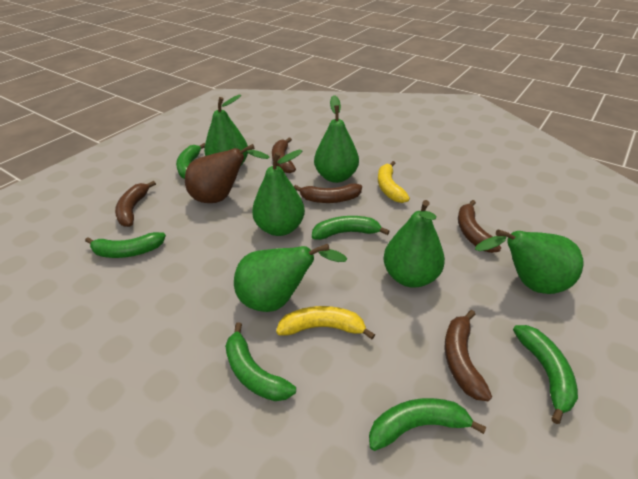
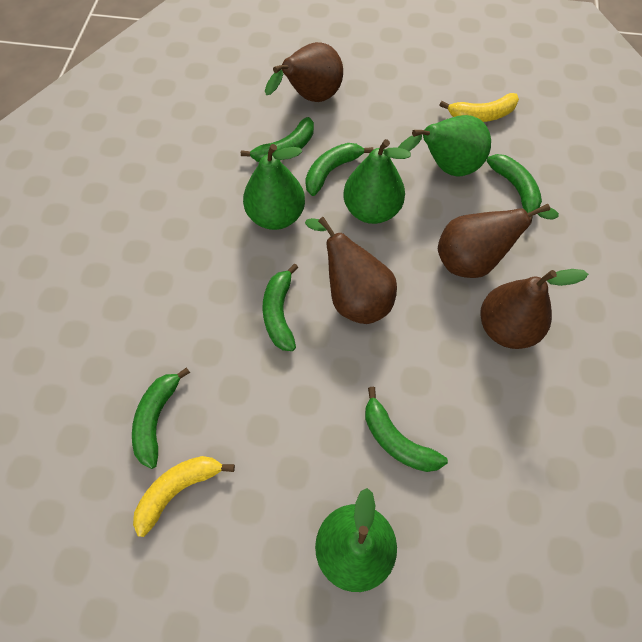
brown banana: [115,181,156,227] [272,137,296,173] [294,183,362,203] [445,310,492,402] [458,200,501,253] = 5 -> none = 0
brown pear: [185,144,269,203] = 1 -> [265,42,343,102] [305,217,397,324] [438,204,559,278] [480,269,588,349] = 4
green pear: [204,95,248,165] [234,244,347,312] [252,149,305,236] [314,95,359,183] [383,200,445,288] [475,229,584,294] = 6 -> [243,144,305,230] [315,488,397,592] [343,139,411,224] [398,115,491,176] = 4

